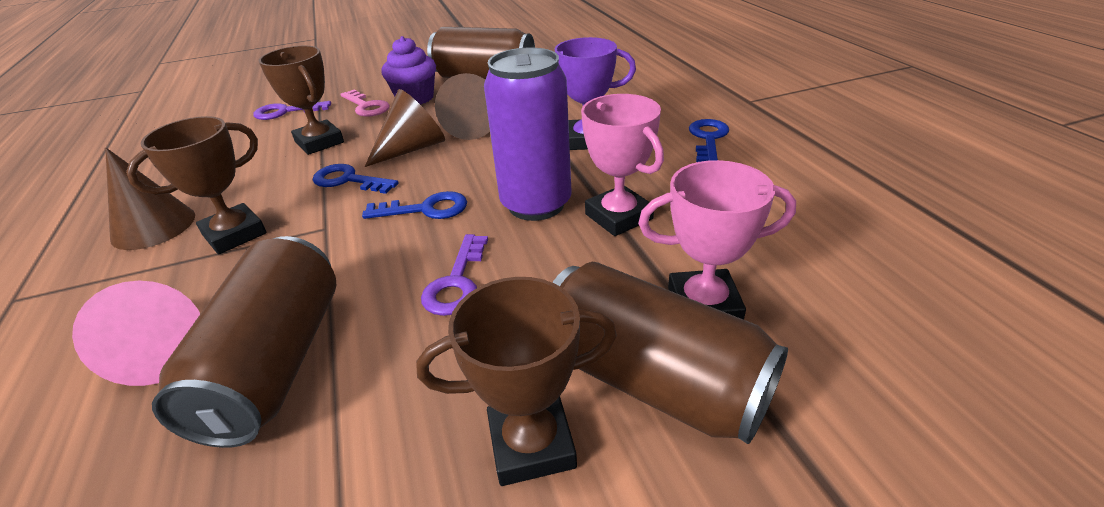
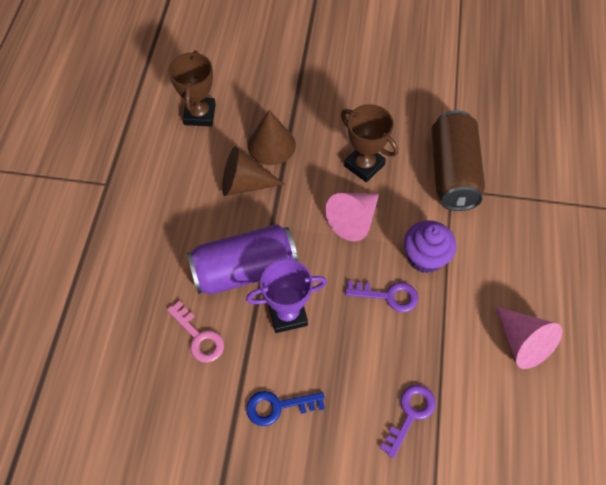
blue key: [313,164,399,194] [362,191,467,219] [689,119,729,162] = 3 -> [246,391,325,426] = 1
brown can: [152,236,337,448] [427,27,535,79] [552,262,788,444] = 3 -> [431,110,485,211] = 1
brown cone: [105,148,195,250] [365,89,445,167] [435,73,490,140] = 3 -> [222,146,285,196] [248,110,296,165] = 2
brown trophy: [126,116,267,254] [259,46,344,155] [416,277,617,486] = 3 -> [168,50,216,127] [341,104,398,182] = 2
pink cone: [72,281,200,386] = 1 -> [325,193,379,241] [495,306,563,369] = 2
pink trophy: [581,94,664,236] [638,160,796,320] = 2 -> none = 0

